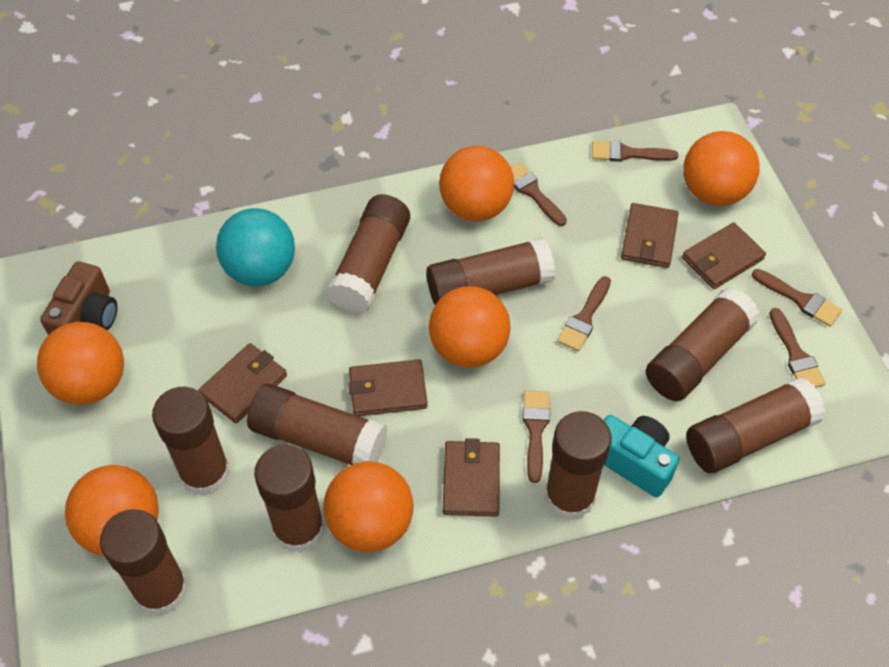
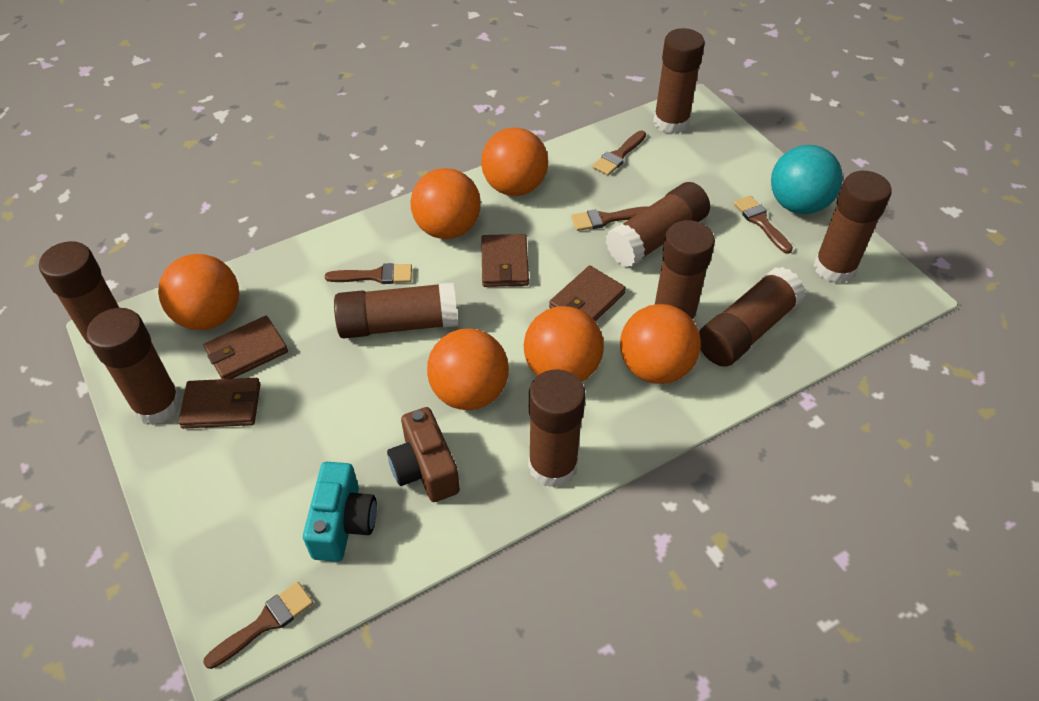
brown brush: [511,162,567,226] [522,390,550,483] [557,276,611,351] [592,140,678,162] [752,269,842,327] [769,308,826,388] = 6 -> [203,582,313,669] [325,263,412,284] [571,206,648,231] [592,131,646,175] [734,195,793,254] = 5
brown wallet: [198,343,287,424] [348,359,427,416] [443,438,500,517] [621,203,679,268] [682,222,766,289] = 5 -> [178,378,260,429] [204,316,288,379] [481,234,529,287] [549,265,626,321] = 4

